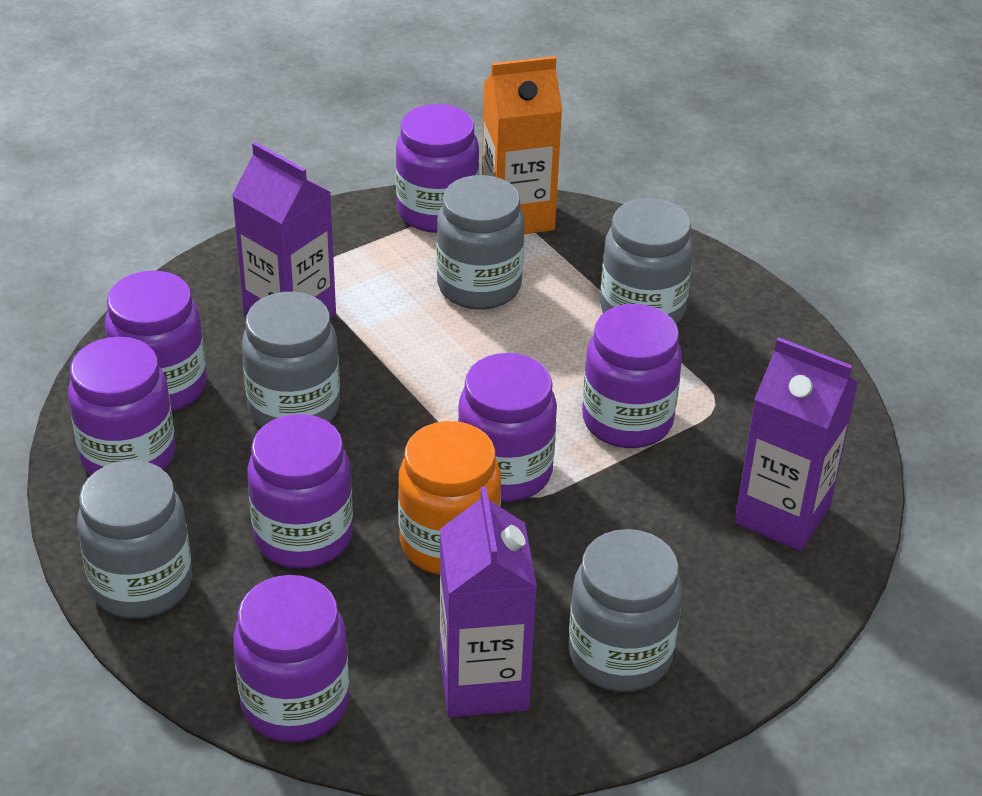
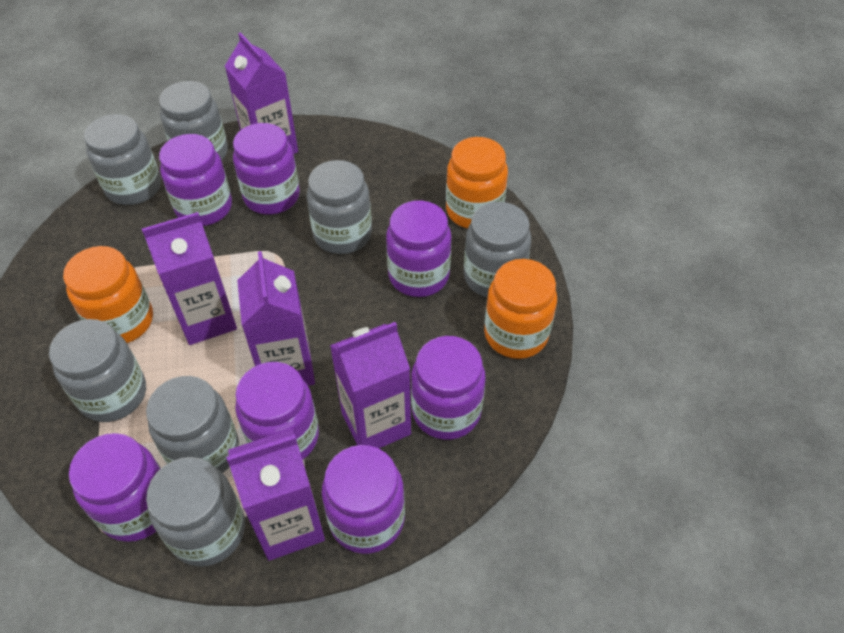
grey jar: [77,460,192,619] [242,292,340,428] [436,175,525,310] [568,529,682,692] [600,198,693,325] = 5 -> [49,319,146,422] [84,114,161,205] [146,376,239,473] [146,457,245,567] [159,81,228,161] [307,160,372,254] [464,202,531,297] = 7
orange carton: [482,56,562,234] = 1 -> none = 0
orange jar: [398,421,501,575] = 1 -> [63,246,153,343] [446,137,508,228] [484,259,557,359] = 3
purple carton: [232,142,336,319] [440,487,537,717] [734,337,858,551] = 3 -> [142,212,237,345] [225,32,298,154] [226,429,325,561] [237,251,315,386] [330,322,411,448] = 5

